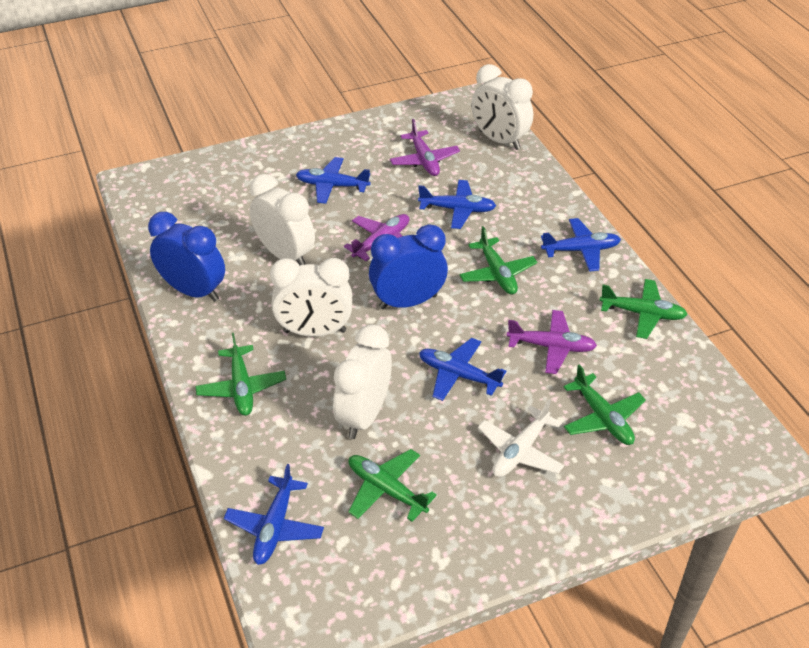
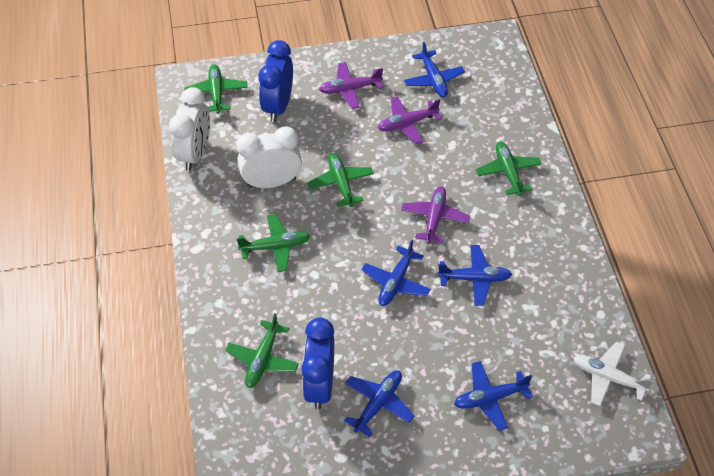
white clock: [250,174,315,266] [270,258,352,337] [333,324,392,439] [471,64,533,150] = 4 -> [169,87,210,171] [237,126,302,188] = 2

